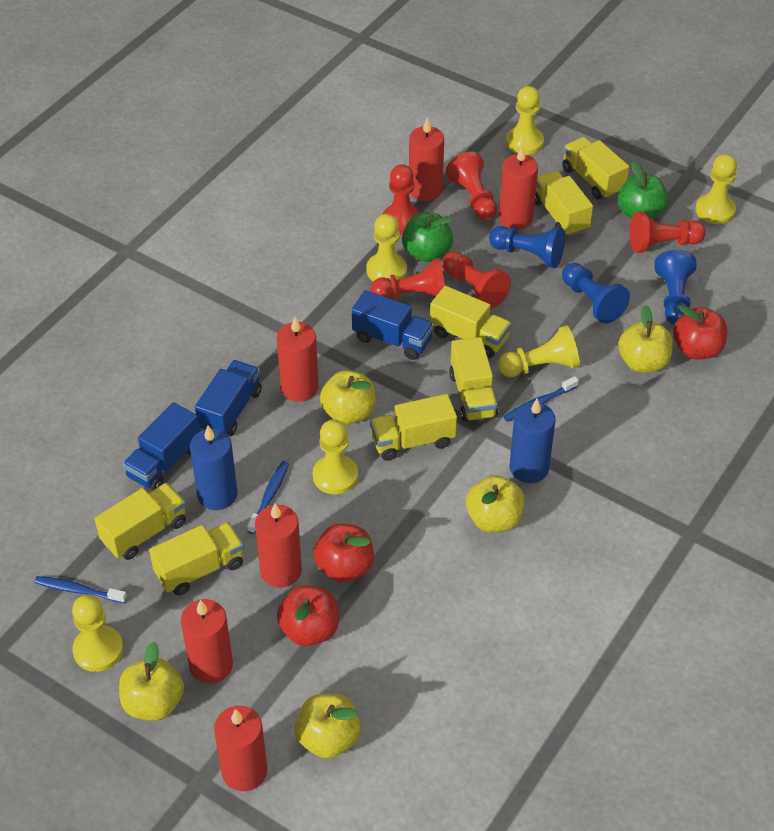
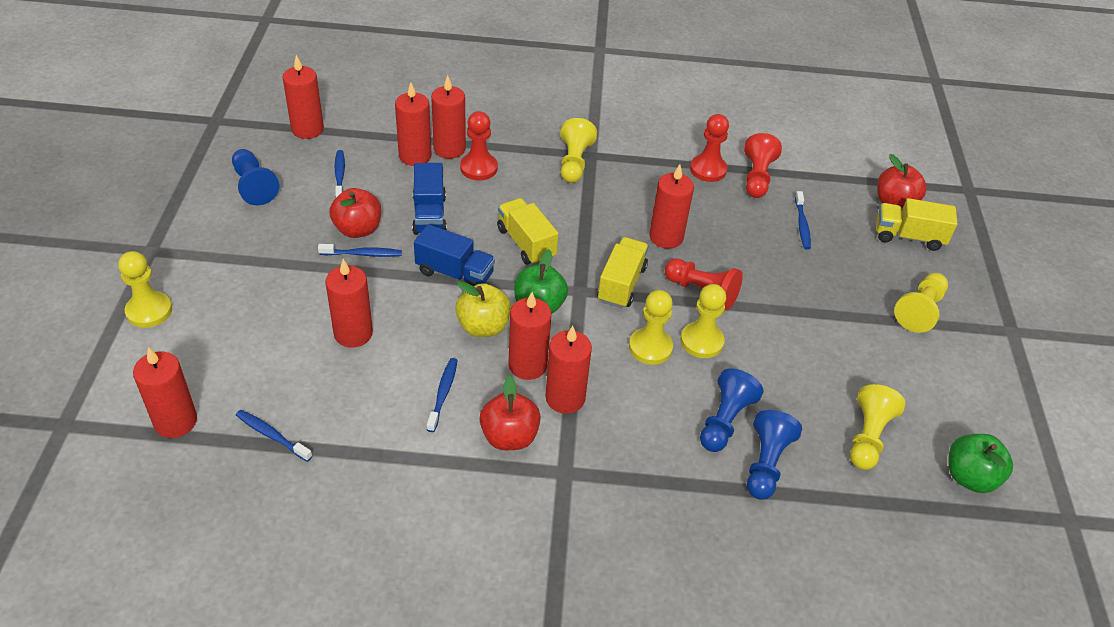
blue candle: [190,426,238,510] [509,399,556,483] = 2 -> none = 0
blue toothbrush: [34,576,127,603] [247,461,289,534] [503,376,579,422] = 3 -> [236,410,312,462] [318,244,402,257] [335,150,345,198] [427,358,458,432] [795,191,811,250] = 5
blue truck: [123,402,200,491] [195,360,262,436] [352,290,434,360] = 3 -> [412,163,447,235] [414,224,495,286] = 2
red candle: [181,599,233,684] [214,706,267,791] [255,503,302,588] [277,317,319,402] [409,118,444,201] [499,146,538,230] = 6 -> [133,347,197,438] [282,55,324,139] [325,259,373,347] [395,82,431,166] [431,75,466,159] [508,292,551,380] [545,326,592,414] [649,164,694,249] = 8
red pawn: [370,258,445,301] [382,164,420,235] [442,251,511,309] [446,152,497,220] [629,212,706,253] = 5 -> [460,111,498,180] [665,259,743,310] [690,114,729,182] [744,133,782,198] = 4
yellow apple: [119,642,184,721] [294,694,361,759] [320,370,376,425] [466,475,525,533] [618,305,673,373] = 5 -> [455,281,511,337] = 1
yellow truck: [95,483,186,560] [149,522,244,595] [370,394,457,461] [430,286,512,358] [449,337,498,422] [535,171,593,237] [562,137,629,199] = 7 -> [497,198,558,265] [597,237,649,308] [877,198,957,251] = 3

